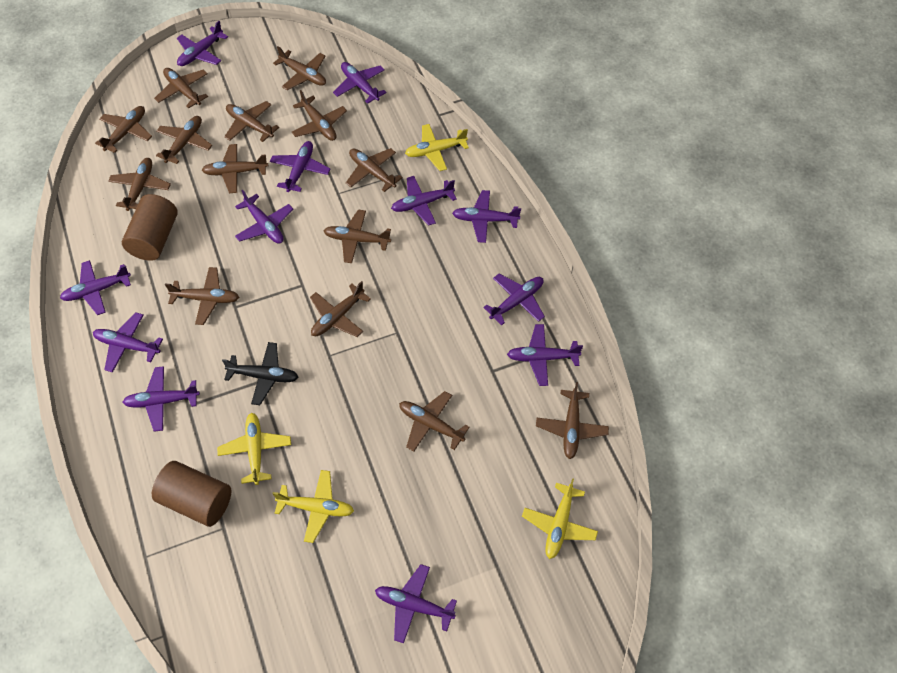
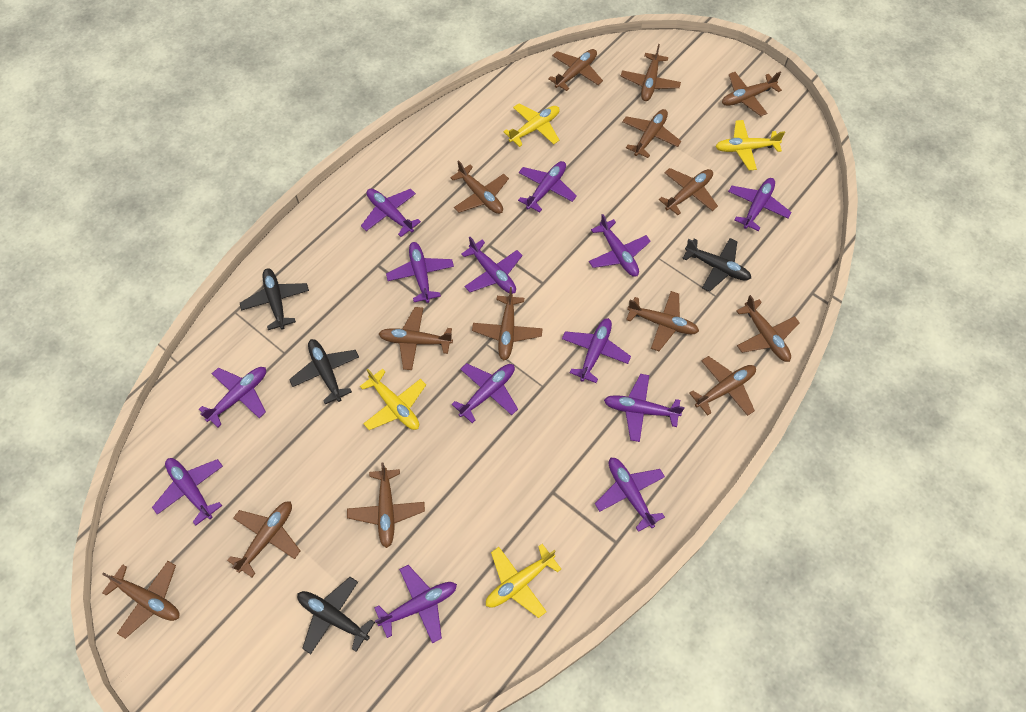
black plane: [222,342,298,405] = 1 -> [240,268,309,330] [289,339,359,404] [297,577,375,654] [682,238,751,292] = 4
brown cylinder: [122,194,178,261] [152,461,231,527] = 2 -> none = 0
purple plane: [60,260,131,315] [93,312,163,373] [123,366,200,432] [177,21,228,66] [235,190,293,244] [270,141,331,192] [333,62,387,104] [375,564,457,644] [391,176,457,226] [452,190,521,243] [483,274,545,325] [507,324,583,386] = 12 -> [152,458,223,526] [199,367,266,427] [361,189,421,237] [375,565,457,643] [386,242,454,303] [452,363,518,423] [461,237,523,294] [518,161,577,212] [562,318,631,383] [589,214,651,277] [595,457,665,532] [604,374,685,442] [728,178,792,231] = 13

